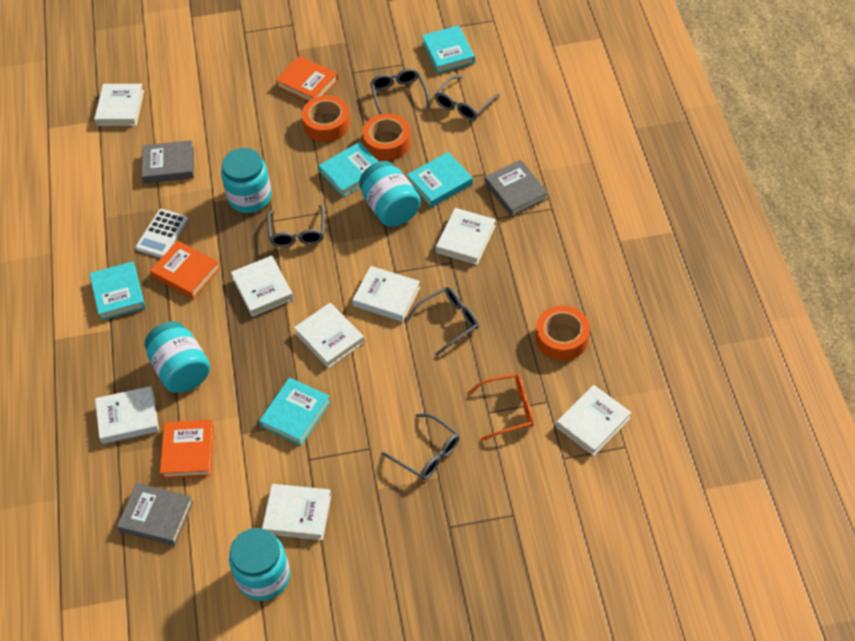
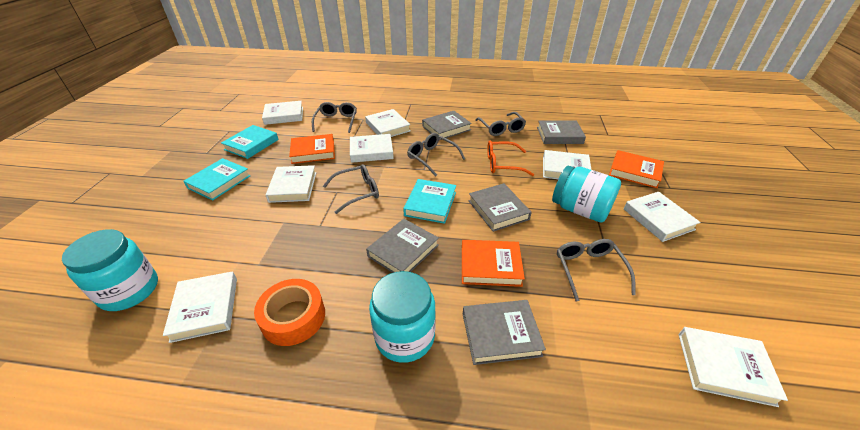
grey book: [117,483,193,546] [142,140,194,183] [485,160,548,217] = 3 -> [366,219,439,273] [422,111,472,140] [463,300,546,365] [468,183,532,232] [537,120,586,144] = 5
orange tape: [302,95,350,142] [362,114,411,161] [536,306,590,361] = 3 -> [254,279,325,346] = 1
turquoise book: [89,261,145,321] [259,377,331,446] [318,142,379,197] [407,152,473,207] [422,25,475,74] = 5 -> [183,158,251,201] [221,125,279,159] [403,179,456,224] = 3
turquoise jar: [145,321,210,393] [221,148,272,213] [229,528,290,601] [359,161,421,227] = 4 -> [62,229,158,311] [369,271,436,363] [552,166,621,223] = 3
white calculator: [135,209,189,258] = 1 -> none = 0

